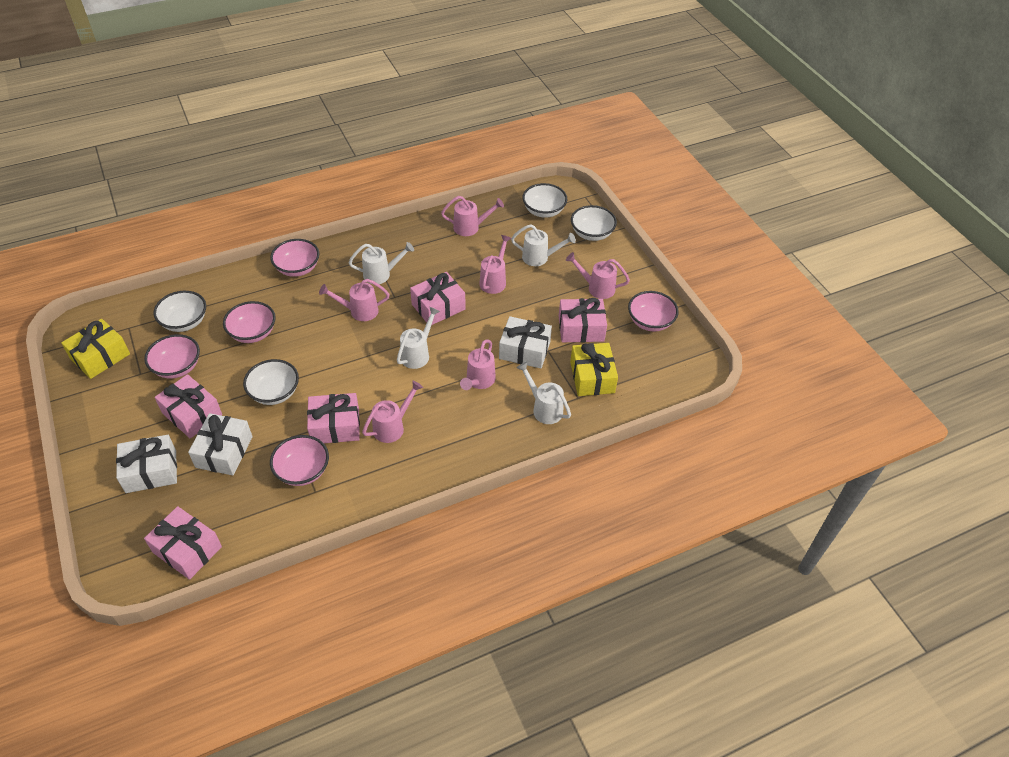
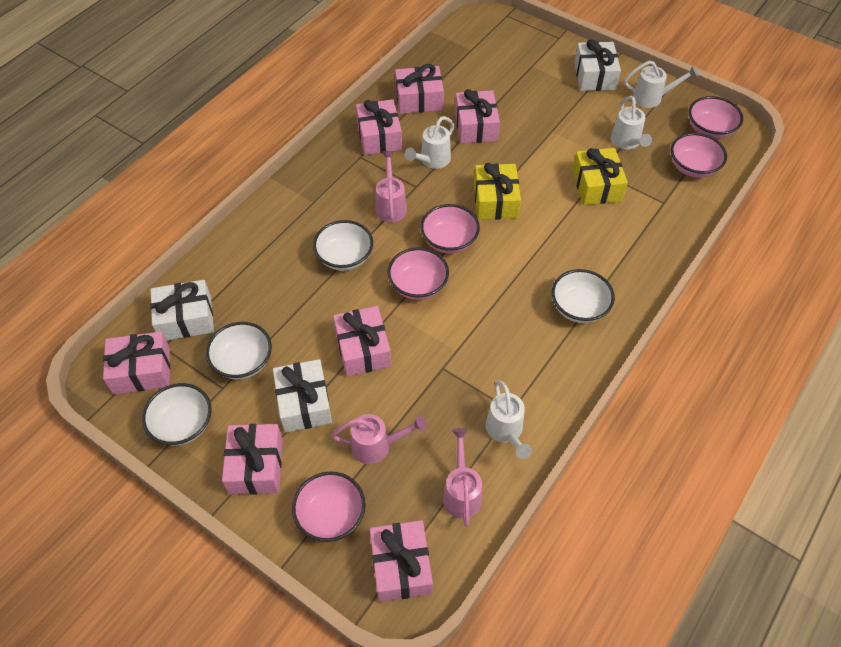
pink gift: [144,506,222,580] [155,374,222,438] [307,393,360,443] [410,272,466,325] [559,298,607,342] = 5 -> [103,332,170,394] [222,424,283,495] [333,306,391,376] [356,99,402,155] [370,520,433,602] [395,64,444,114] [455,89,500,144] = 7
pink watering can: [319,279,390,321] [362,381,423,443] [441,196,504,236] [460,339,496,390] [479,235,511,294] [566,252,630,299] = 6 -> [331,414,427,464] [375,151,407,223] [443,428,482,526] = 3

